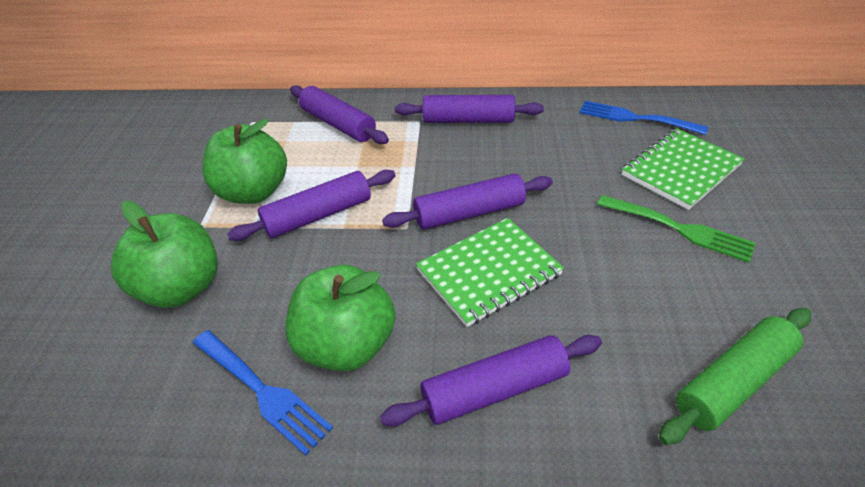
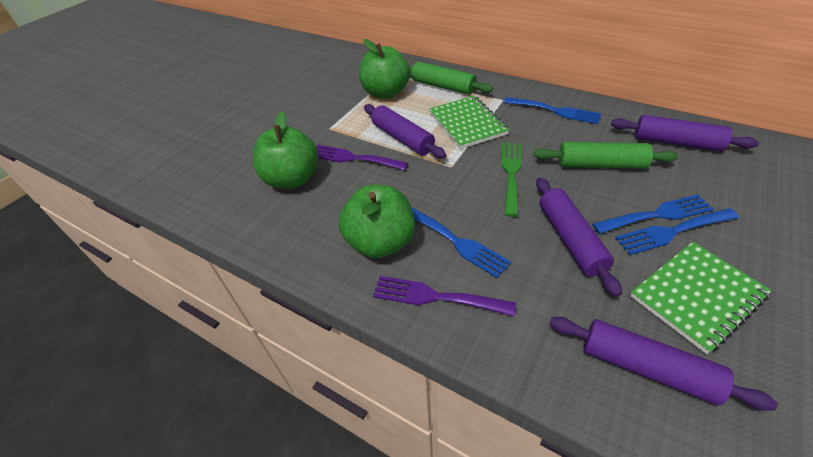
blue fork: [193,330,333,456] [579,101,708,135] = 2 -> [411,207,511,278] [504,97,601,124] [592,194,714,234] [615,208,739,255] = 4
green rolling pin: [659,308,811,445] = 1 -> [409,62,493,95] [534,142,678,169] = 2
purple fork: none = 0 -> [317,145,408,170] [373,276,516,316] = 2
purple rolling pin: [227,170,396,241] [290,85,389,144] [380,335,602,426] [382,173,553,230] [395,95,544,123] = 5 -> [364,104,446,158] [536,178,622,297] [550,317,778,411] [611,115,759,152] = 4

